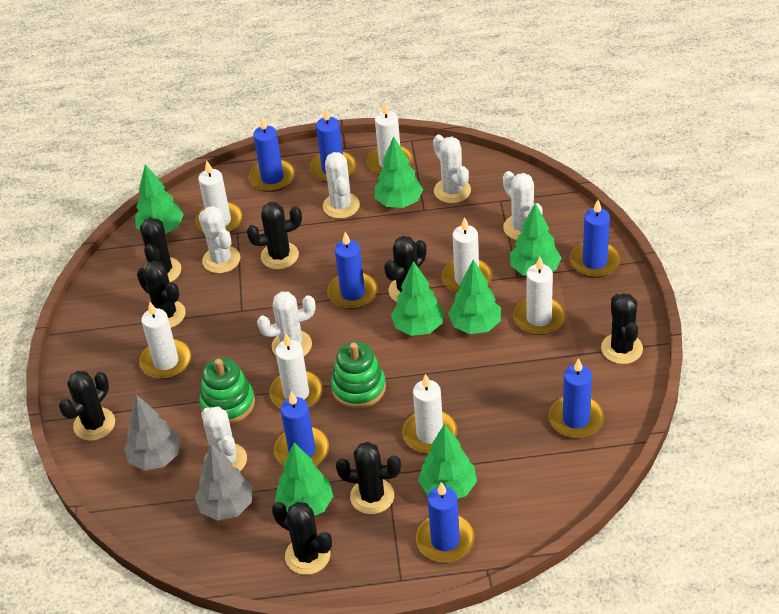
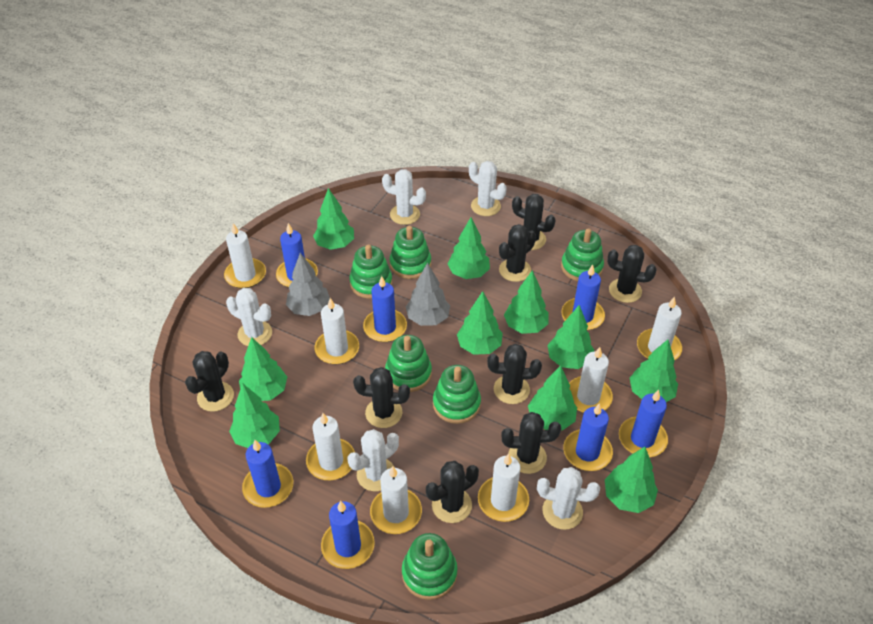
green stacking toy: [199,358,255,424] [331,342,386,409] = 2 -> [349,245,392,299] [385,335,432,392] [390,226,431,279] [402,533,458,600] [433,365,481,424] [561,229,604,281] = 6
green tree: [135,164,184,234] [275,443,333,516] [375,136,423,208] [391,261,444,336] [418,424,477,499] [448,259,501,334] [510,203,562,276] = 7 -> [229,383,280,448] [239,337,287,401] [313,188,354,250] [447,217,490,279] [457,291,503,355] [504,270,549,334] [528,365,577,430] [547,305,594,369] [605,447,658,513] [630,340,678,402] = 10
white cactus: [198,206,240,273] [201,406,247,471] [257,291,316,356] [323,152,360,219] [433,134,471,203] [503,171,543,240] = 6 -> [226,288,272,346] [348,429,399,491] [382,169,426,225] [469,161,507,216] [537,467,600,530] = 5

